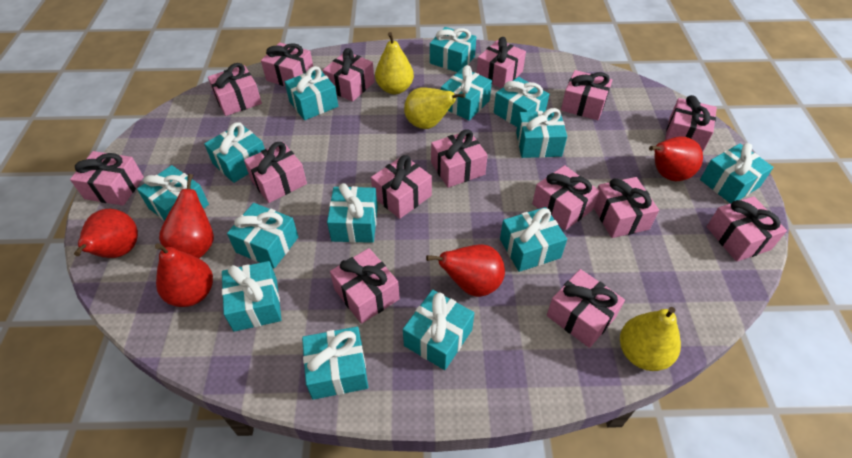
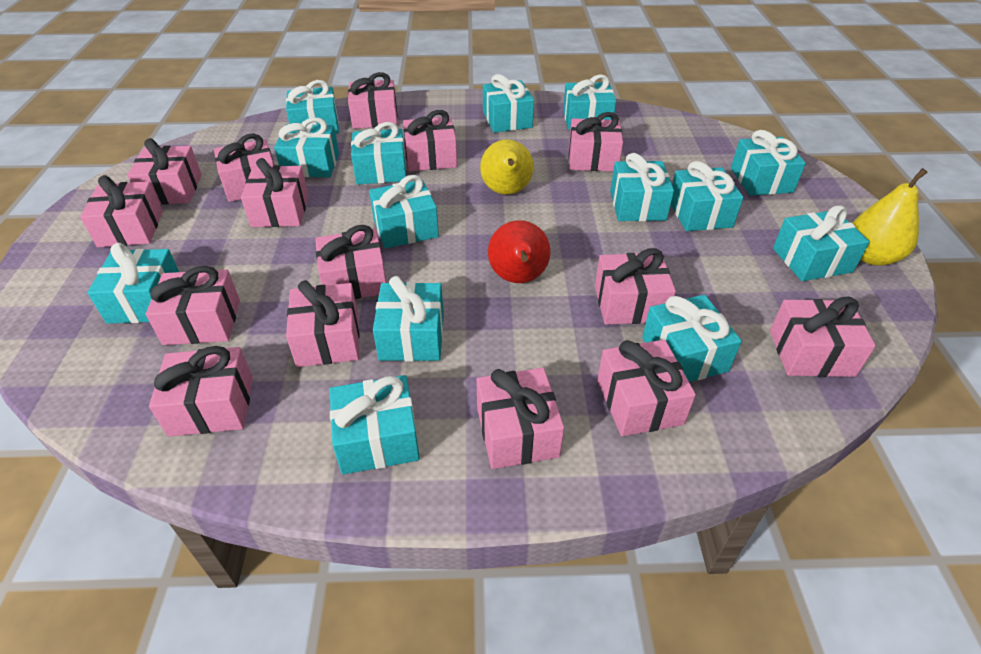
red pear: [74,209,138,258] [155,243,213,307] [159,174,214,258] [426,244,505,297] [649,137,703,181] = 5 -> [488,220,551,283] = 1
yellow pear: [375,32,414,94] [404,88,465,129] [620,307,681,371] = 3 -> [480,140,534,195] [853,168,928,266] = 2

